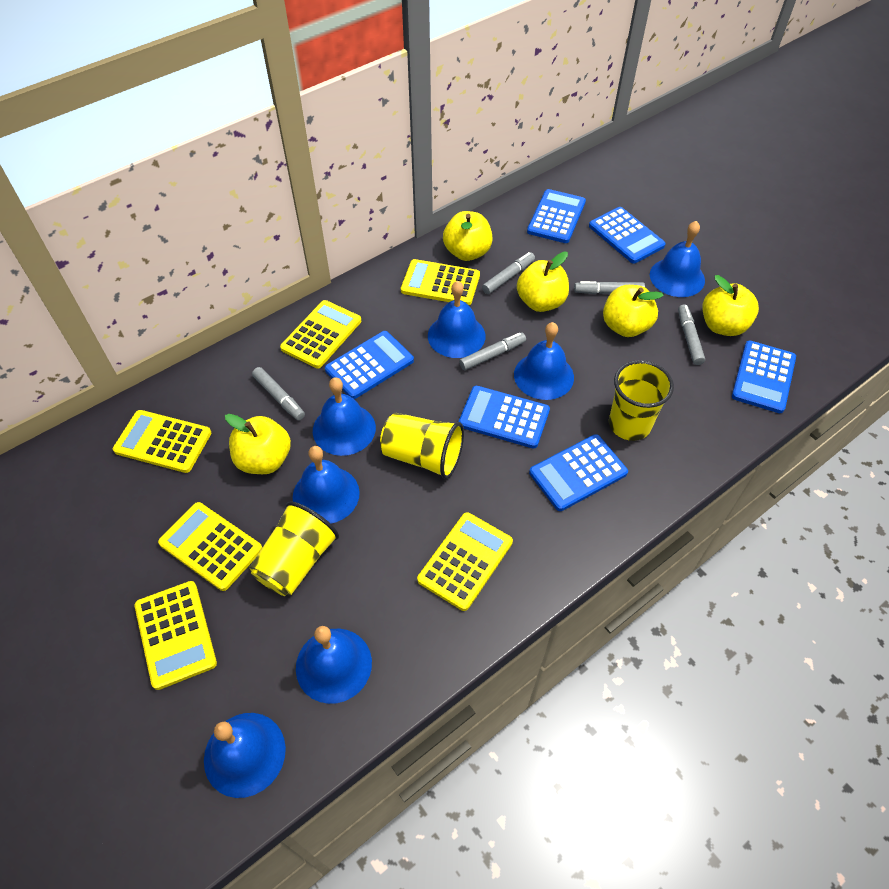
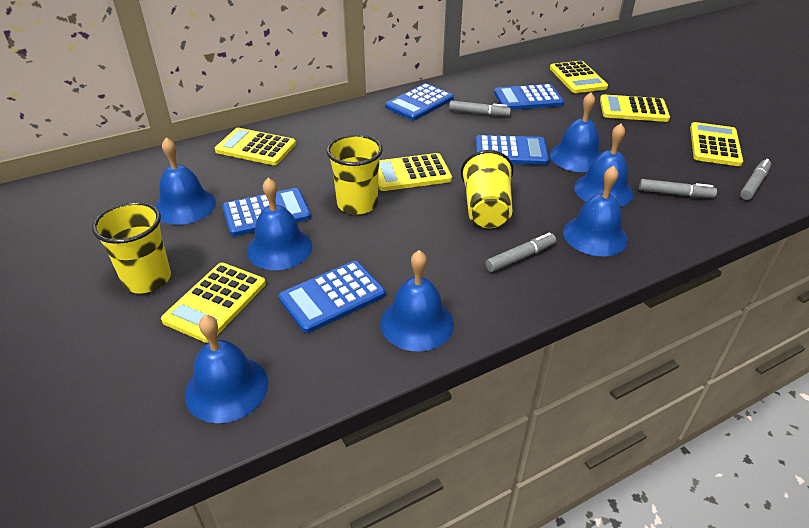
blue calculator: [325,331,414,399] [459,386,550,448] [527,189,586,243] [529,434,628,511] [589,207,666,264] [732,340,796,413] = 6 -> [222,188,311,236] [279,261,385,333] [385,83,454,120] [476,135,549,165] [494,84,564,110] = 5
grey marker: [252,367,305,421] [459,332,526,370] [482,252,535,294] [574,281,645,294] [678,304,705,365] = 5 -> [449,100,511,116] [486,233,556,272] [639,179,717,198] [740,159,771,200] = 4
yellow apple: [225,414,291,474] [443,211,493,261] [517,251,569,312] [603,285,664,337] [702,275,759,336] = 5 -> none = 0

